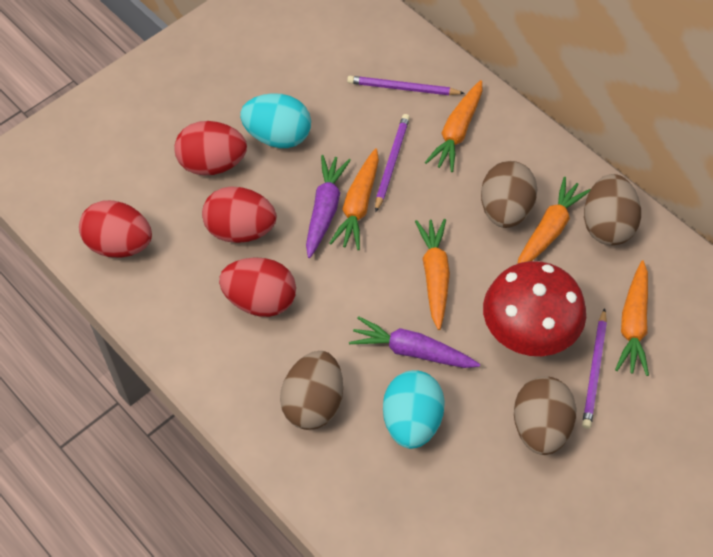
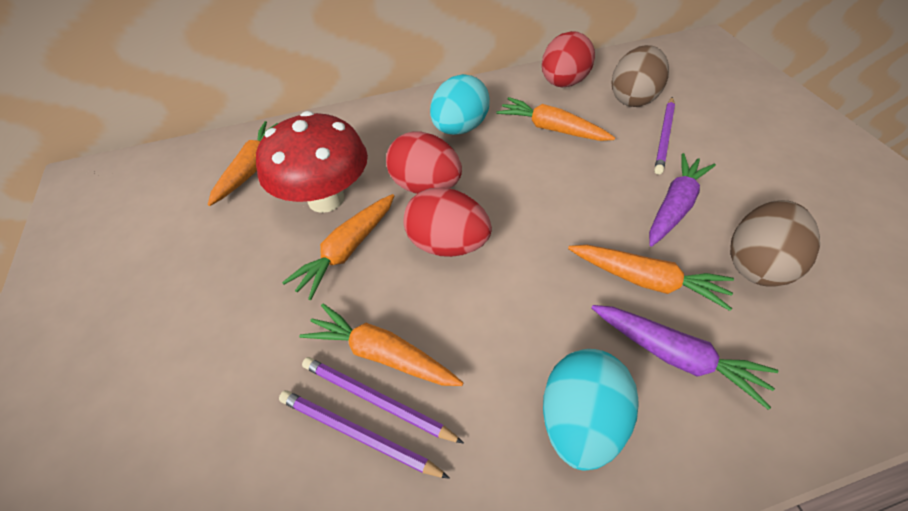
brown egg: [280,351,343,430] [481,161,537,228] [514,376,576,455] [584,174,641,245] = 4 -> [611,45,669,107] [730,200,820,287] = 2
red egg: [79,200,152,258] [174,121,247,175] [202,186,276,243] [219,257,296,317] = 4 -> [386,131,462,194] [403,188,492,257] [542,31,595,87] = 3

